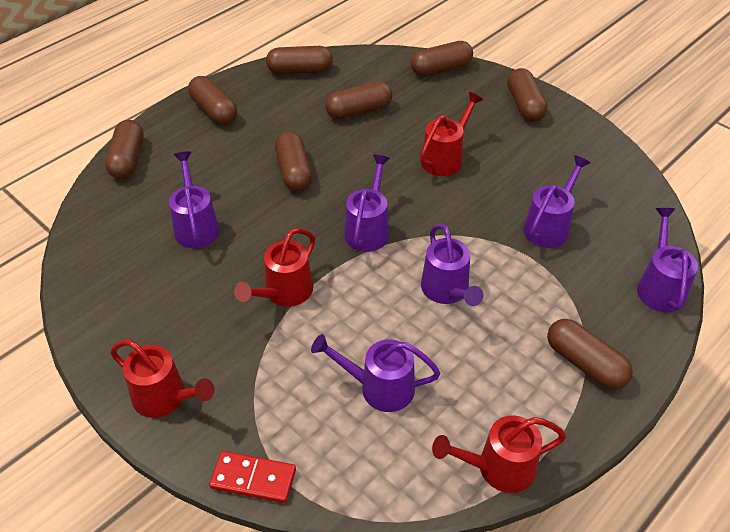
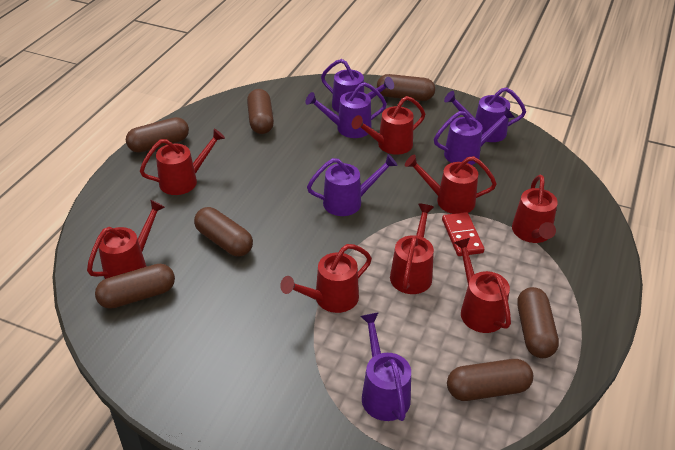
brown capsule: [105,120,143,179] [188,76,237,125] [266,46,333,74] [275,131,312,191] [325,81,392,119] [411,41,473,76] [507,68,548,122] [547,319,633,390] = 8 -> [95,264,175,309] [126,117,189,153] [194,207,253,257] [247,89,274,134] [377,74,435,101] [447,359,533,401] [517,287,559,358] = 7
red watering can: [110,340,215,418] [234,228,315,307] [420,92,483,176] [432,415,566,493] = 4 -> [87,200,165,279] [140,128,225,195] [280,244,372,313] [352,96,425,155] [390,204,434,294] [405,154,497,214] [453,238,511,333] [512,175,558,243] = 8

